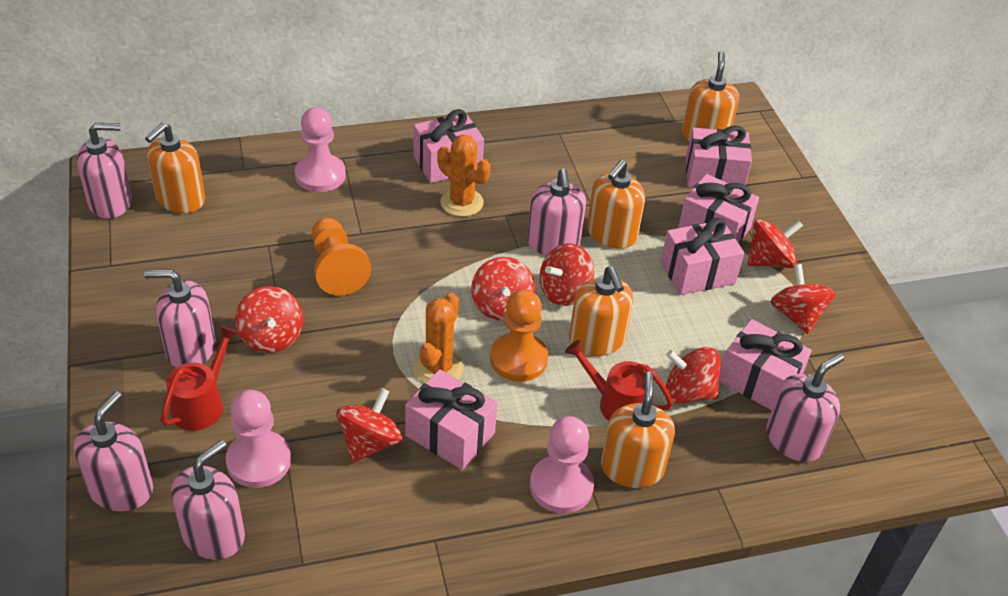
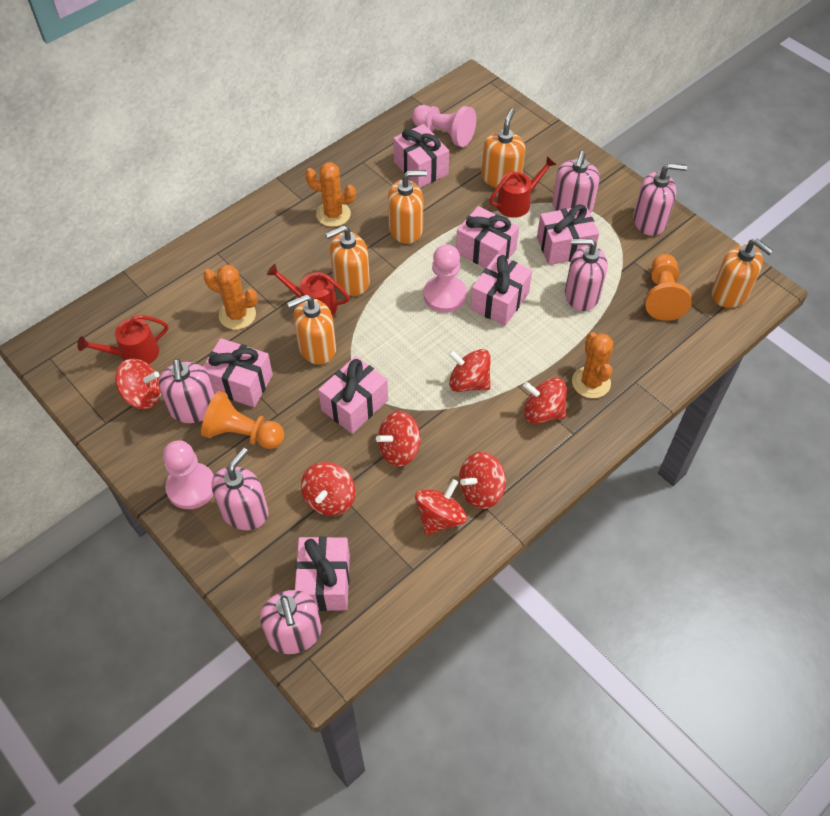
orange cactus: [414,293,464,383] [437,134,491,217] = 2 -> [203,265,258,330] [305,162,356,227] [572,332,613,398] = 3
pink gift: [405,369,498,470] [413,109,484,183] [661,218,744,295] [678,174,759,244] [686,125,752,187] [719,319,812,410] = 6 -> [203,338,273,407] [295,536,350,611] [318,356,388,434] [393,124,449,188] [456,206,519,268] [470,254,532,326] [537,204,599,265] = 7
red watering can: [161,326,238,431] [565,340,673,421] = 2 -> [77,315,168,364] [267,264,350,316] [489,156,557,218] = 3

